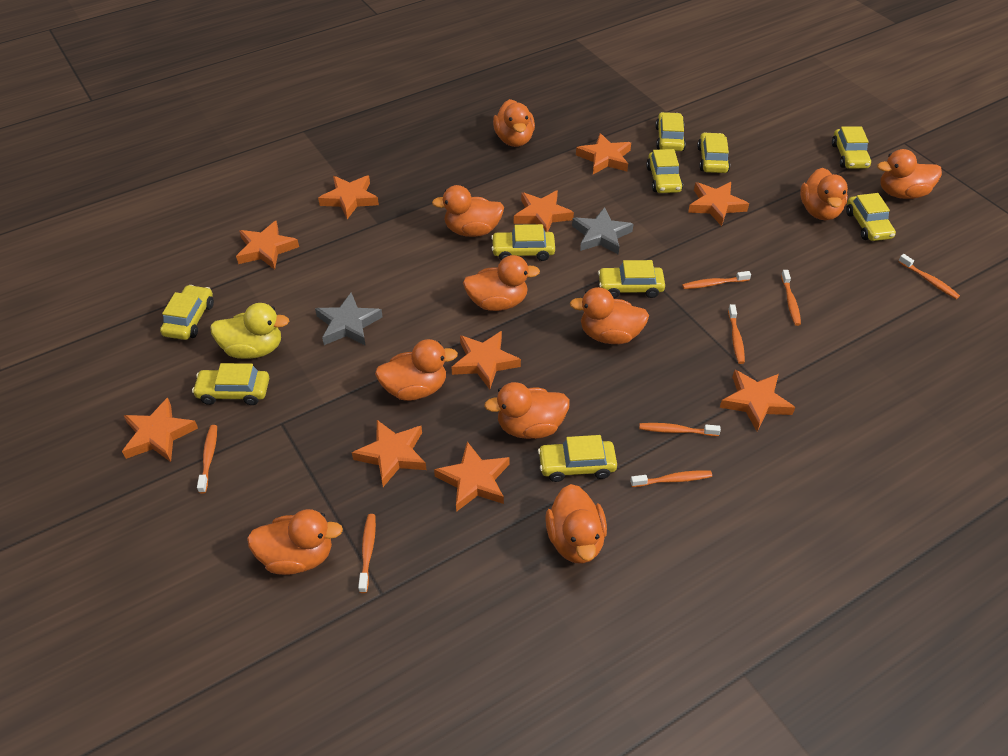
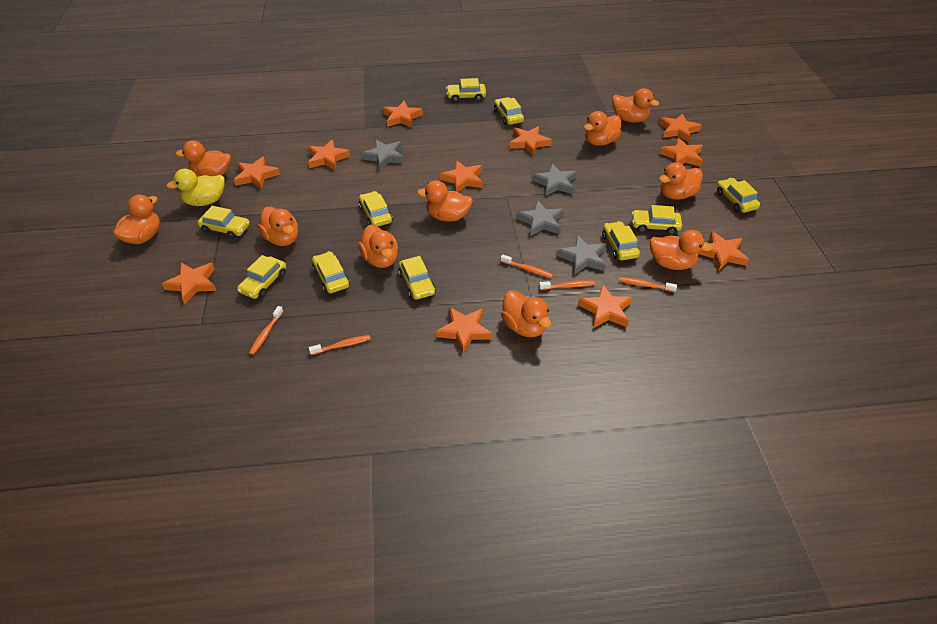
grey star: [315,293,383,346] [572,207,633,255] = 2 -> [361,139,405,170] [517,200,564,236] [532,164,577,196] [557,235,606,275] = 4
orange star: [122,398,198,462] [236,221,299,270] [318,176,379,219] [352,420,426,487] [434,442,509,512] [451,331,521,389] [514,190,574,232] [576,133,631,174] [688,182,749,226] [720,370,795,431] = 10 -> [162,263,216,304] [234,156,280,189] [308,140,350,171] [383,100,423,128] [436,307,492,353] [440,160,483,192] [509,126,552,156] [578,284,633,328] [659,113,702,142] [659,138,703,167] [698,231,749,271] = 11
orange toothbrush: [197,425,217,494] [358,514,376,593] [630,470,712,487] [639,423,721,436] [682,271,751,289] [728,304,745,364] [781,270,801,326] [898,254,960,299] = 8 -> [249,306,283,355] [309,335,371,355] [501,254,553,278] [539,280,595,290] [619,277,677,292] = 5

